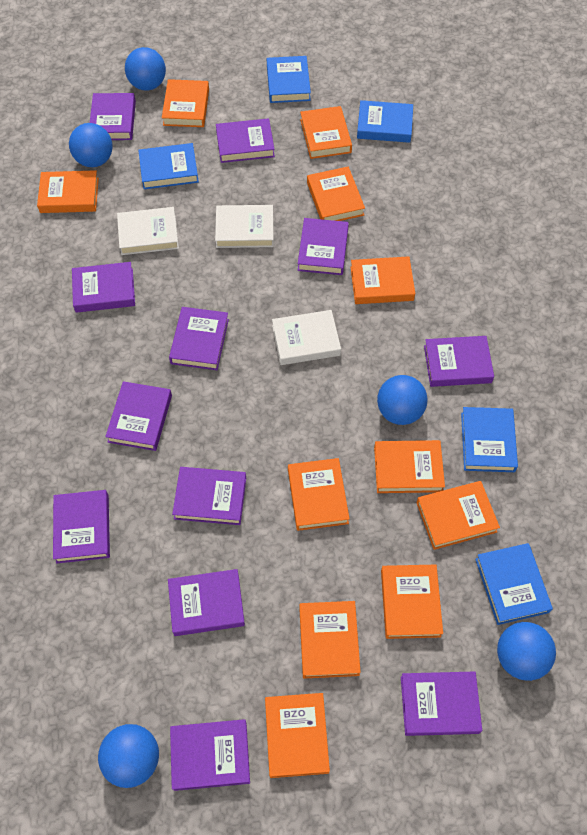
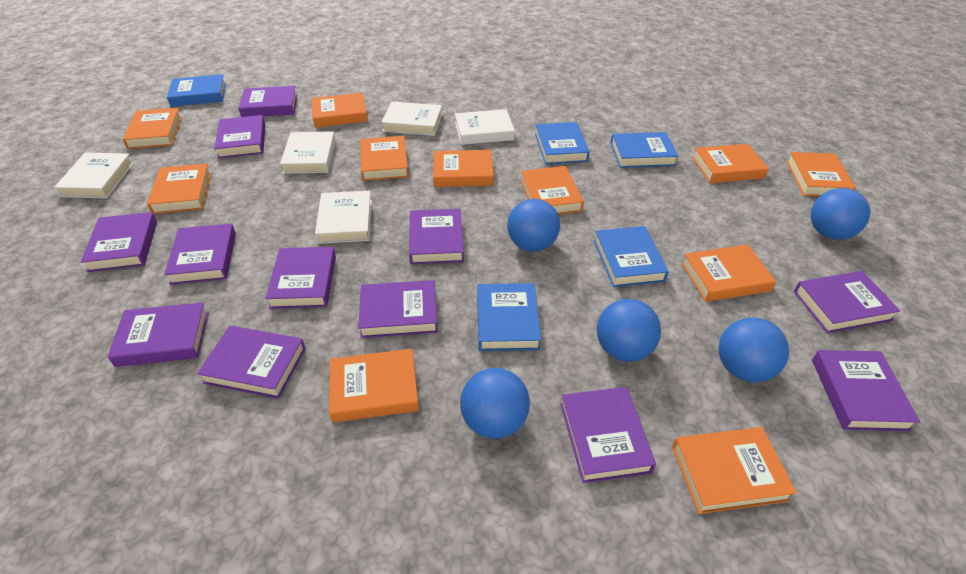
white book: [117,207,179,255] [215,205,274,248] [272,310,341,365] = 3 -> [54,153,134,198] [280,131,336,174] [315,191,372,244] [381,101,442,136] [455,109,515,145] = 5

